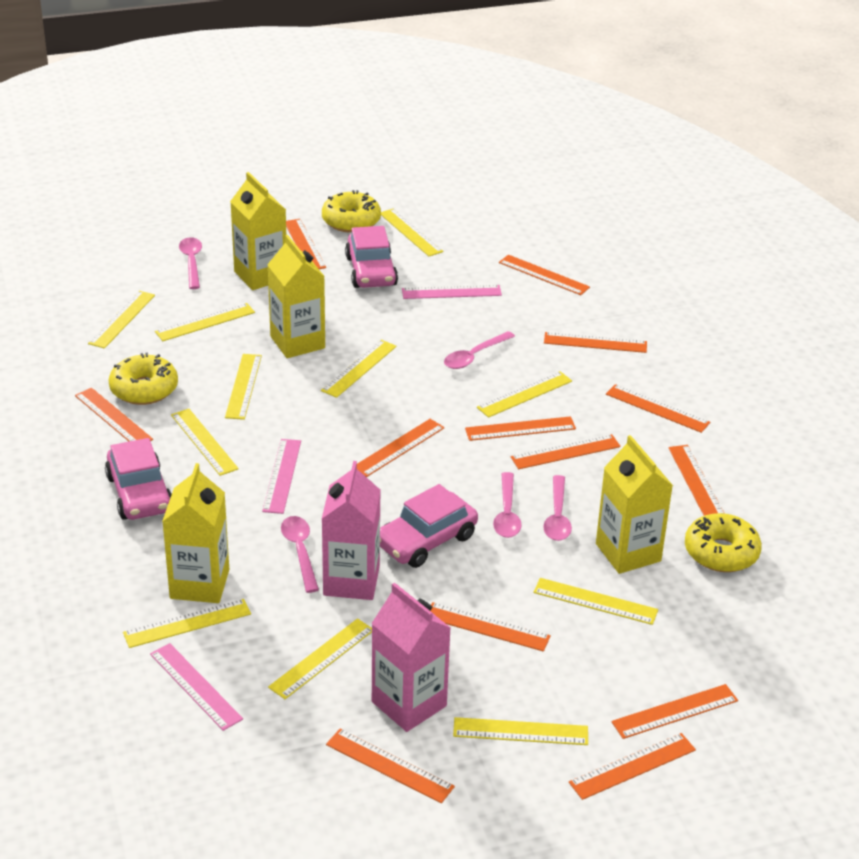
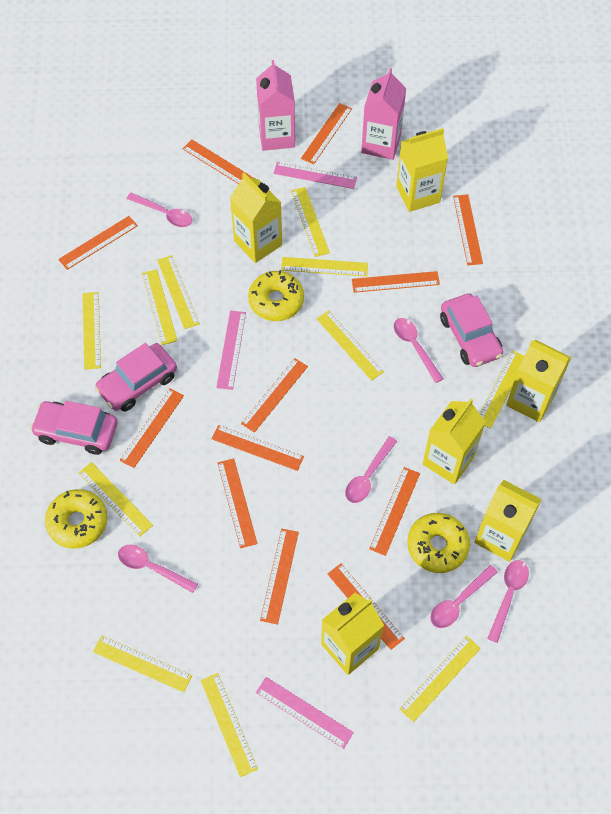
orange ruler: [75,388,153,441] [286,219,326,269] [326,729,455,803] [357,419,445,477] [431,602,551,652] [465,416,576,441] [499,255,590,295] [511,434,621,469] [544,332,647,353] [569,733,696,800] [606,384,710,433] [611,684,738,739] [668,445,725,516] = 13 -> [58,216,138,270] [120,388,184,468] [182,140,255,184] [212,425,304,471] [218,458,258,548] [241,358,308,433] [260,529,299,625] [301,103,352,164] [327,563,405,650] [352,271,440,293] [369,467,420,556] [453,194,483,265] = 12
pink spoon: [179,237,202,289] [281,516,319,593] [444,331,515,369] [493,472,522,538] [543,475,572,541] = 5 -> [118,545,198,593] [126,193,192,227] [345,436,397,503] [394,318,443,383] [430,565,498,628] [487,560,529,643] = 6
yellow carton: [162,463,229,603] [230,172,286,290] [267,235,325,358] [596,435,673,574] = 4 -> [230,173,282,263] [321,593,384,675] [396,128,448,212] [423,399,486,484] [474,480,542,562] [506,340,571,422] = 6

